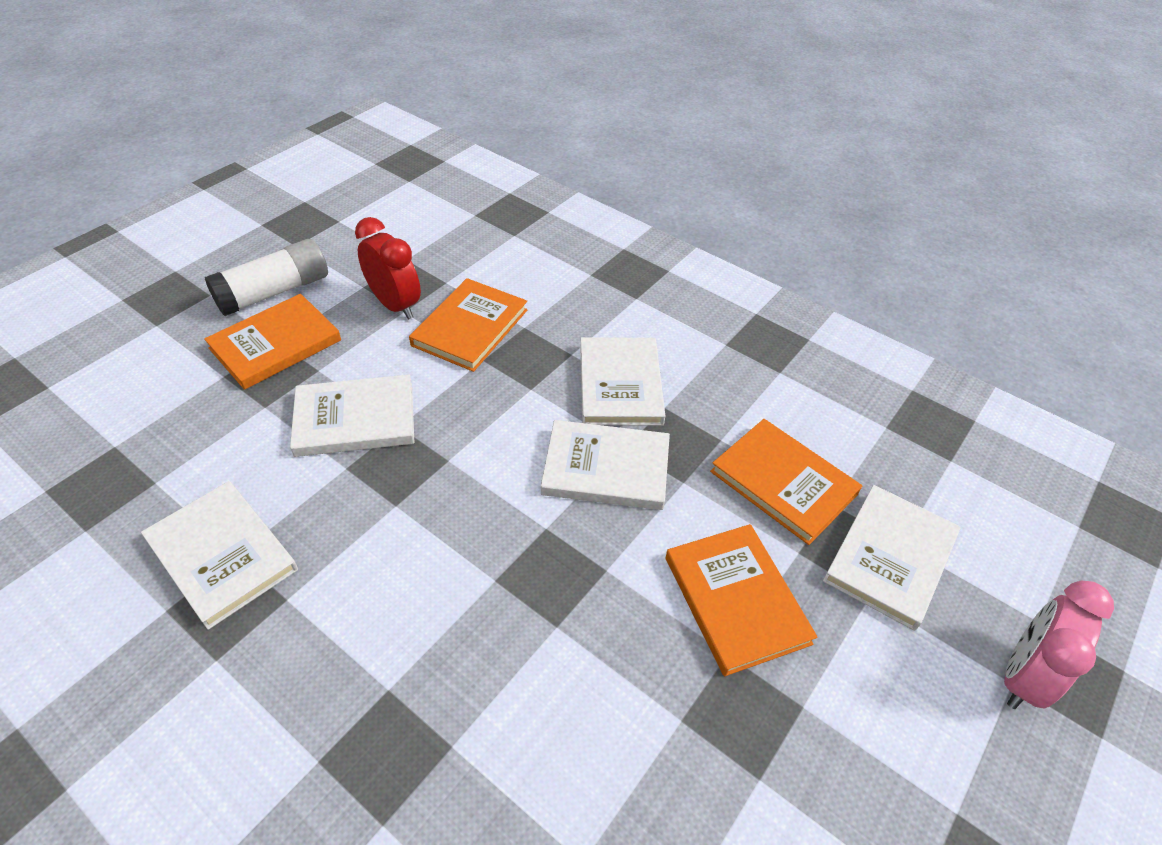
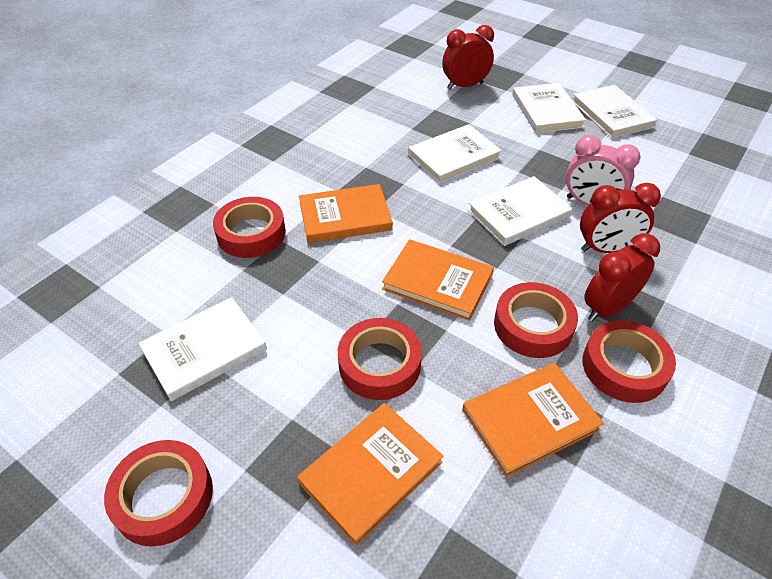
red clock: [355,217,421,320] = 1 -> [442,25,494,89] [580,183,661,253] [584,233,660,321] = 3
red tape: none = 0 -> [104,440,213,547] [213,197,286,258] [338,318,422,400] [494,282,578,358] [582,320,676,403] = 5
white glue stick: [205,239,328,316] = 1 -> none = 0

